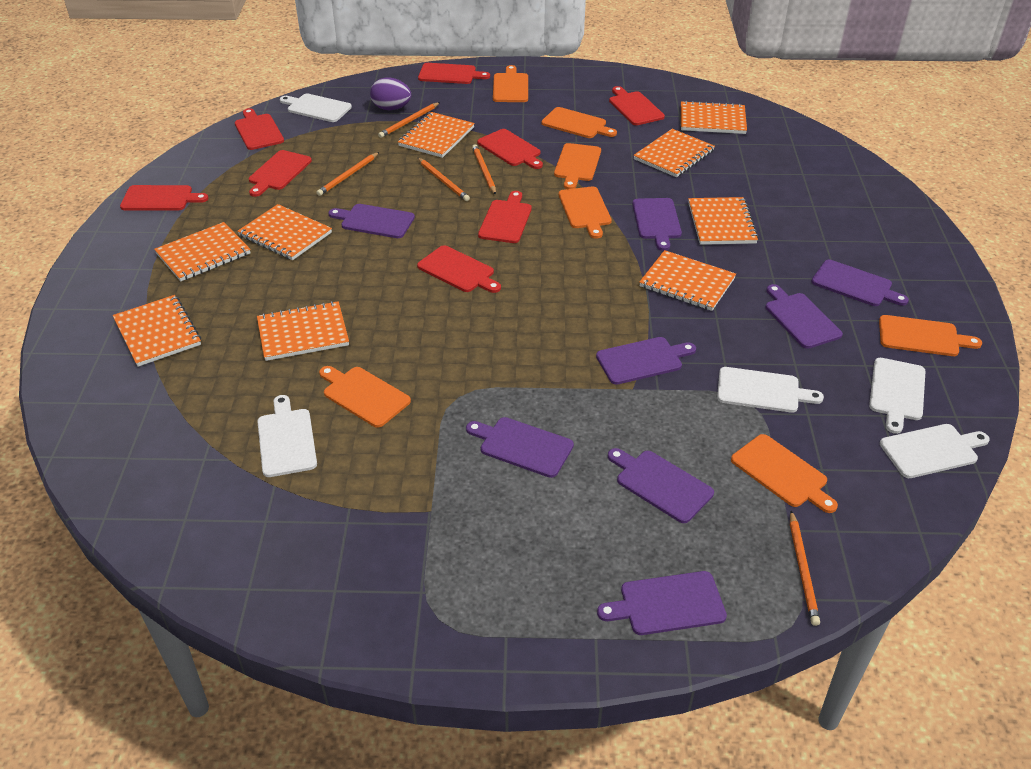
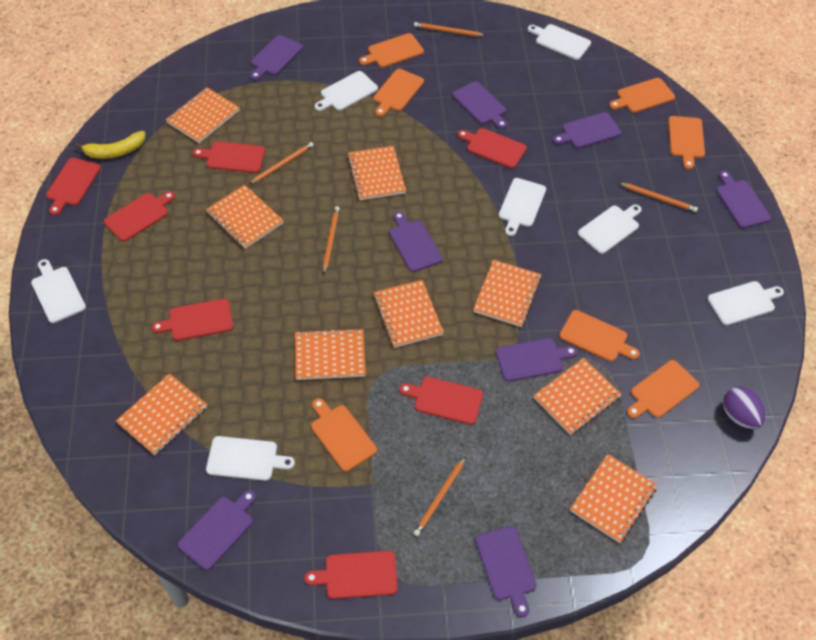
red cutting board: [120,185,208,211] [235,108,284,150] [249,150,312,197] [417,245,501,293] [418,63,490,84] [477,129,543,169] [478,191,532,243] [609,86,665,125] = 8 -> [46,158,101,216] [104,191,175,242] [152,299,234,341] [193,141,265,173] [304,551,398,599] [399,377,483,425] [457,128,527,168] = 7
white cutting board: [257,395,317,477] [280,94,352,122] [717,367,824,413] [869,358,926,434] [880,424,990,478] = 5 -> [31,259,86,323] [206,436,295,481] [315,71,378,111] [499,178,546,236] [528,24,591,60] [578,204,642,254] [708,281,784,325] = 7
yellow banana: none = 0 -> [75,131,145,159] = 1

